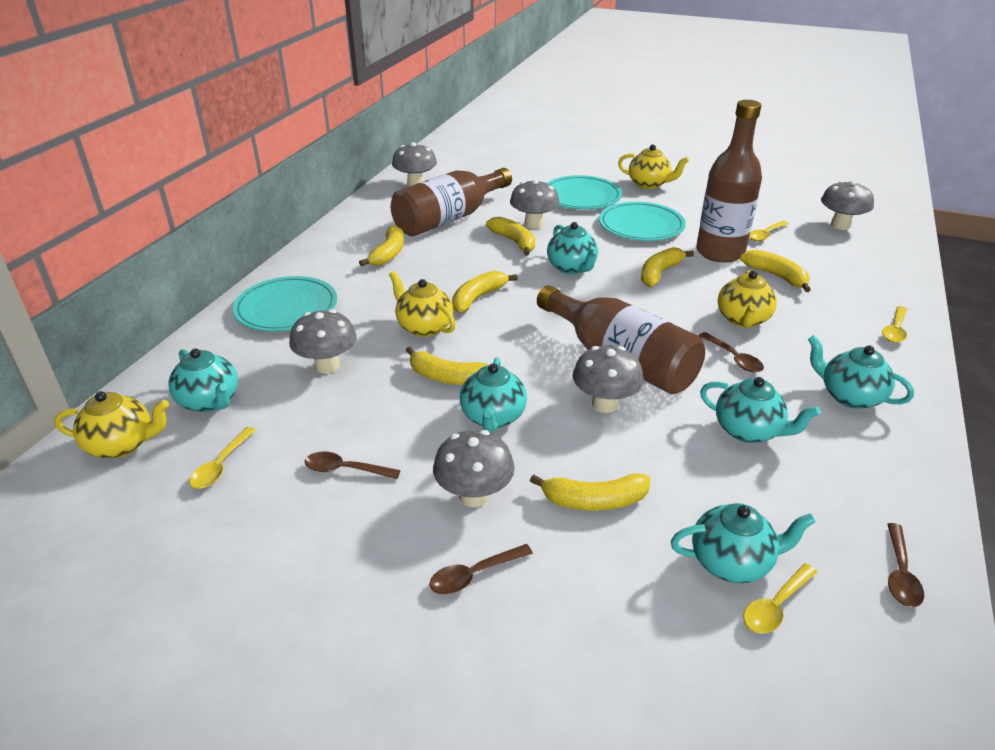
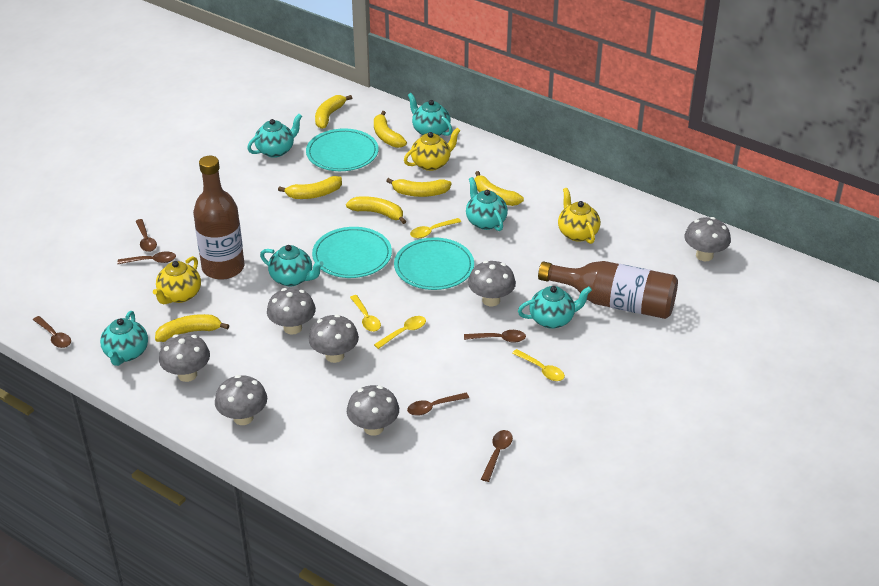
brown bottle: [390,168,512,236] [537,285,705,394] [696,100,762,263] = 3 -> [193,156,245,280] [538,261,678,319] = 2
brown spoon: [305,451,401,479] [429,544,533,594] [699,332,764,373] [887,523,924,607] = 4 -> [33,316,71,348] [118,252,176,264] [136,219,157,252] [407,393,469,416] [464,330,526,343] [481,430,513,482] = 6
grey mushroom: [289,309,357,374] [392,142,437,186] [433,430,515,507] [510,179,559,229] [573,346,644,413] [821,180,874,230] = 6 -> [159,333,210,382] [215,375,267,425] [267,288,316,335] [309,314,359,363] [347,385,399,436] [468,261,516,306] [684,217,731,261] = 7
yellow teapot: [54,391,169,458] [389,271,456,337] [618,144,689,189] [718,271,777,327] = 4 -> [153,256,201,304] [404,128,461,171] [558,188,601,244] = 3

